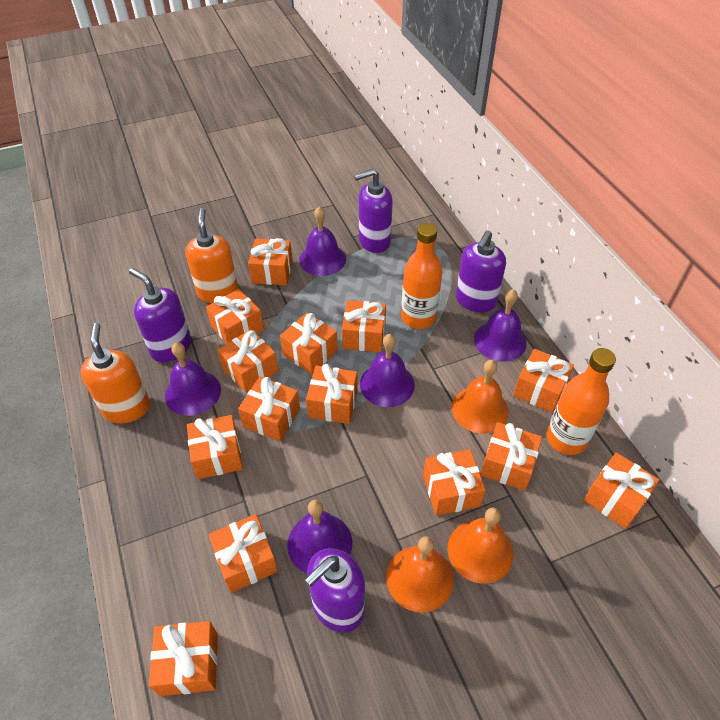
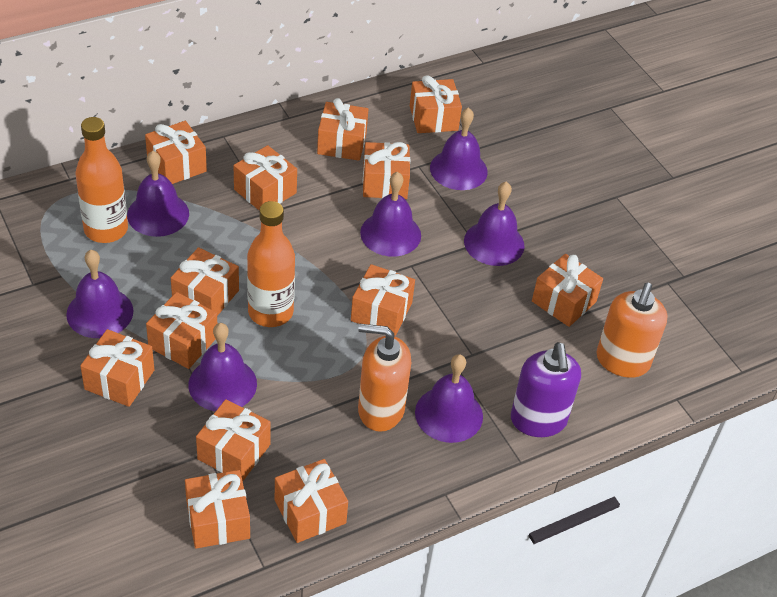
orange bell: [386,536,454,613] [448,508,513,584] [452,360,509,434] = 3 -> none = 0
orange gift: [149,621,218,696] [187,415,243,479] [206,289,264,343] [209,514,278,593] [218,329,278,393] [238,377,300,441] [248,238,293,285] [280,313,338,374] [306,364,358,424] [342,300,386,352] [423,449,486,516] [480,422,542,491] [513,349,574,413] [584,452,659,529] = 14 -> [80,329,154,407] [145,121,207,184] [146,292,217,369] [171,247,239,316] [185,470,250,549] [196,399,271,481] [233,145,297,210] [275,459,348,543] [317,98,368,161] [351,264,415,336] [363,142,410,199] [410,75,462,133] [532,254,603,327] = 13
purple bell: [165,342,221,416] [287,500,352,573] [299,206,346,276] [360,334,415,407] [474,289,527,362] = 5 -> [66,250,133,338] [127,151,189,237] [188,323,257,411] [360,172,421,257] [415,354,483,443] [430,107,488,190] [464,182,525,266] = 7
purple soap dispenser: [129,268,191,362] [304,548,365,633] [354,169,393,253] [456,230,506,312] = 4 -> [511,342,581,437] = 1

